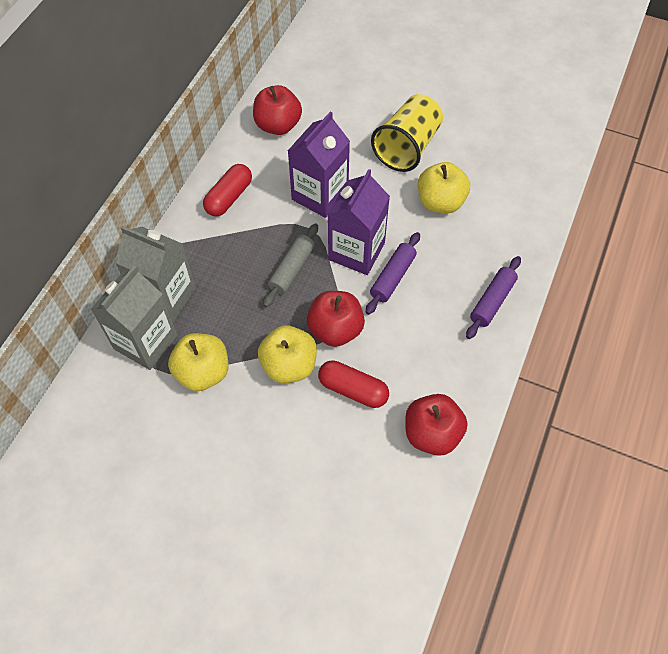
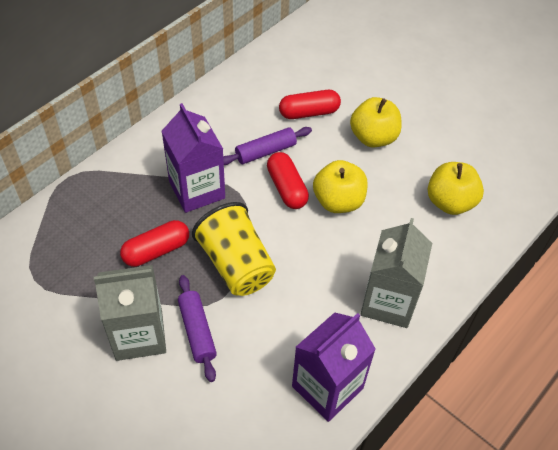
grey rolling pin: [263,223,318,307] = 1 -> none = 0
red apple: [253,85,302,135] [307,291,365,347] [405,394,468,456] = 3 -> none = 0
red capsule: [203,164,252,216] [318,360,389,408] = 2 -> [120,220,189,267] [267,152,309,209] [279,90,341,119] = 3

